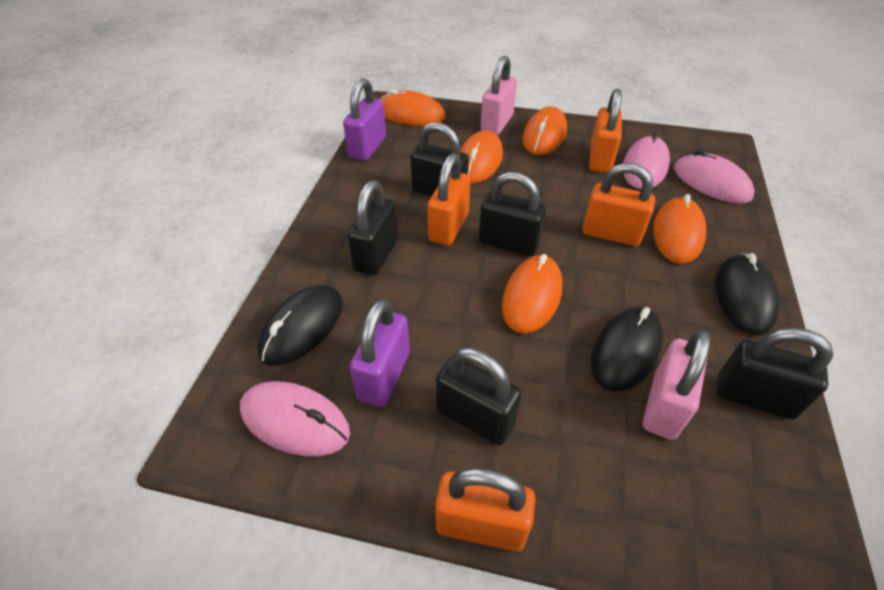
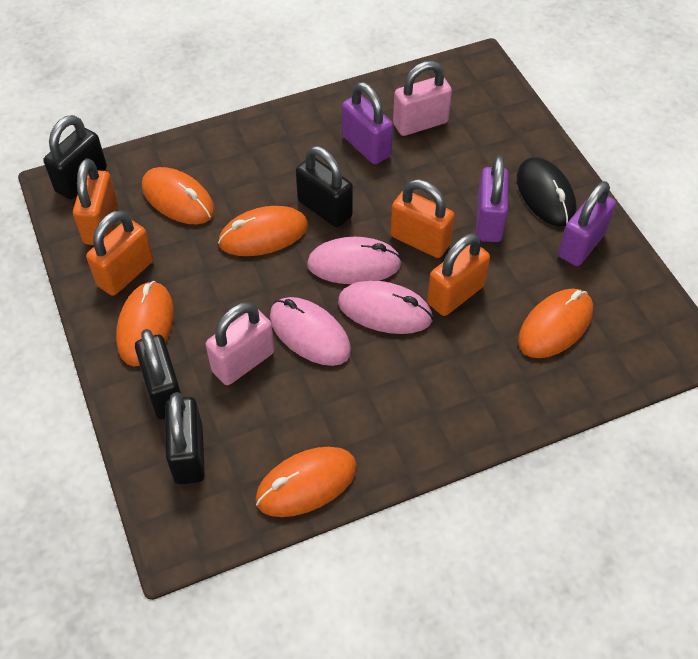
black mouse: [258,285,343,366] [591,307,663,391] [715,253,779,336] = 3 -> [517,157,577,226] = 1
black padlock: [347,180,398,275] [410,122,469,196] [436,347,522,445] [479,172,546,256] [717,328,833,420] = 5 -> [43,115,107,199] [135,329,182,420] [165,392,205,484] [296,146,353,227] = 4
purple padlock: [343,78,386,161] [349,299,410,407] = 2 -> [342,82,393,164] [476,155,509,242] [558,181,616,266] = 3

